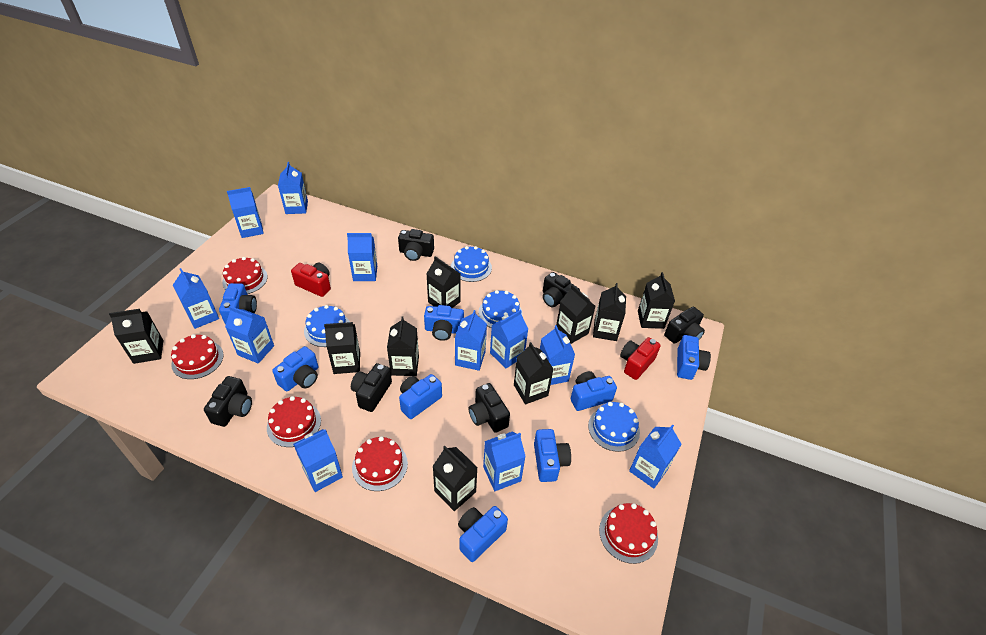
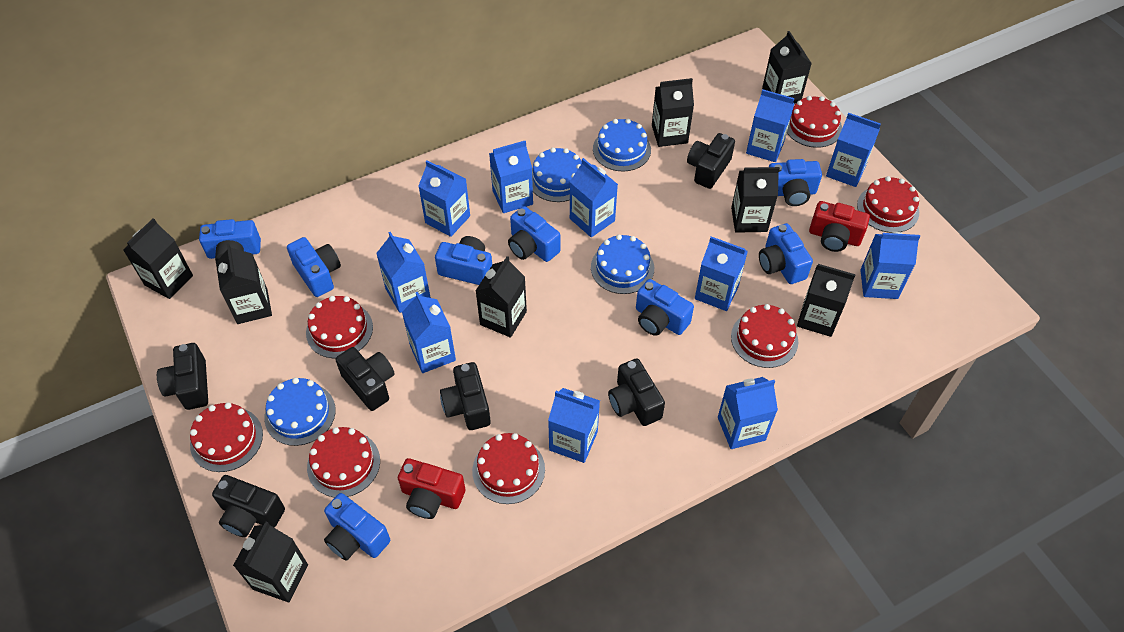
black carton: [109,309,163,364] [324,322,360,374] [387,316,419,376] [427,256,461,308] [433,446,478,511] [514,342,553,404] [556,285,595,344] [593,283,626,341] [638,272,675,329] = 9 -> [123,218,193,299] [216,244,272,324] [233,522,308,602] [476,256,527,338] [652,78,694,147] [731,167,780,233] [762,31,812,104] [797,264,856,337] = 8
red cake: [171,334,224,379] [222,257,268,294] [267,396,321,447] [352,436,408,491] [599,503,658,564] = 5 -> [190,403,263,472] [306,296,373,358] [307,427,380,497] [472,433,545,504] [731,304,798,368] [787,96,842,148] [857,176,919,233] = 7

